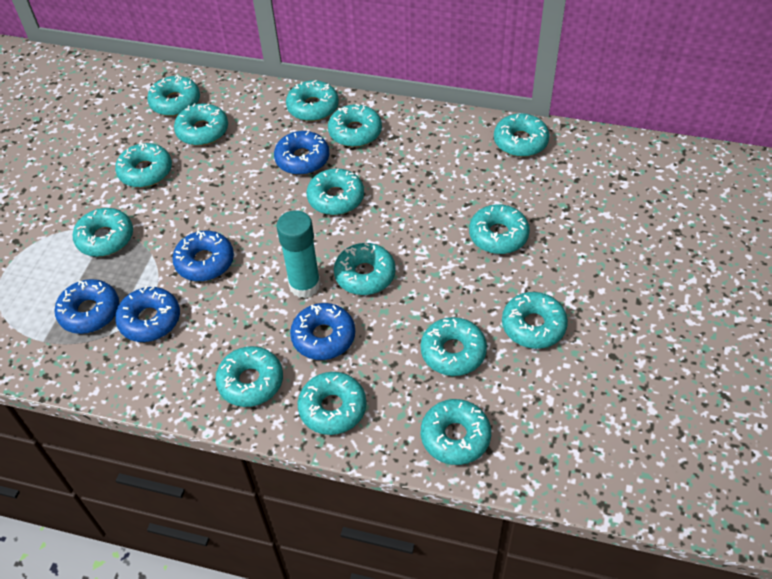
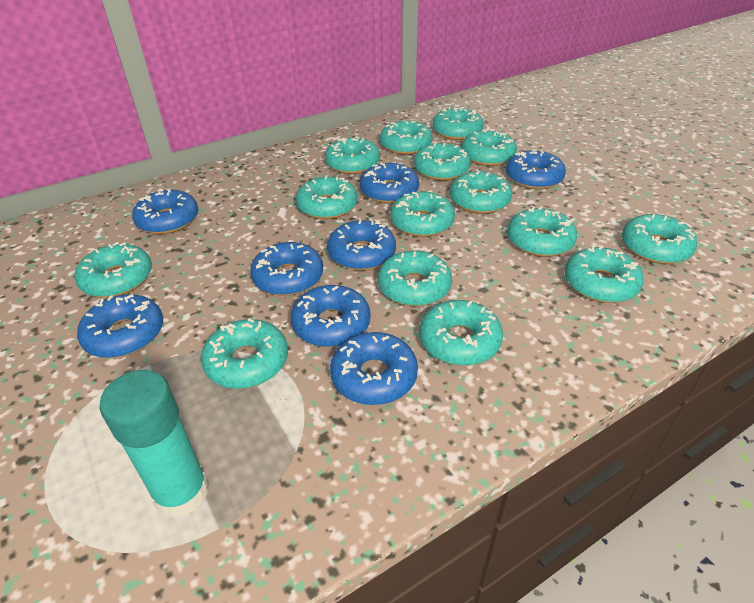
blue donut: [55,279,119,334] [115,286,180,342] [172,231,234,281] [274,131,329,175] [290,303,355,360] = 5 -> [77,294,163,358] [132,189,198,234] [250,242,323,296] [291,285,371,347] [327,220,396,270] [330,332,418,405] [360,163,419,203] [506,149,566,189] = 8

